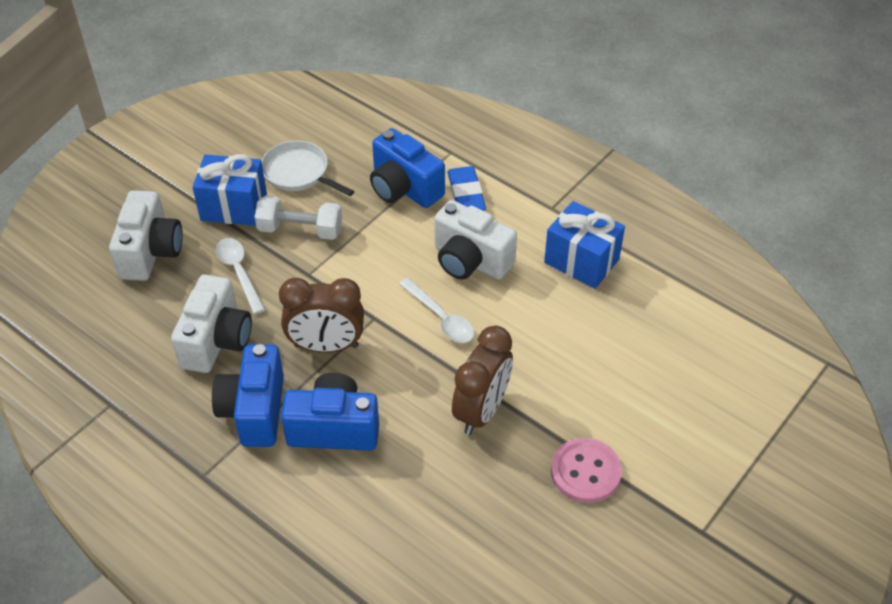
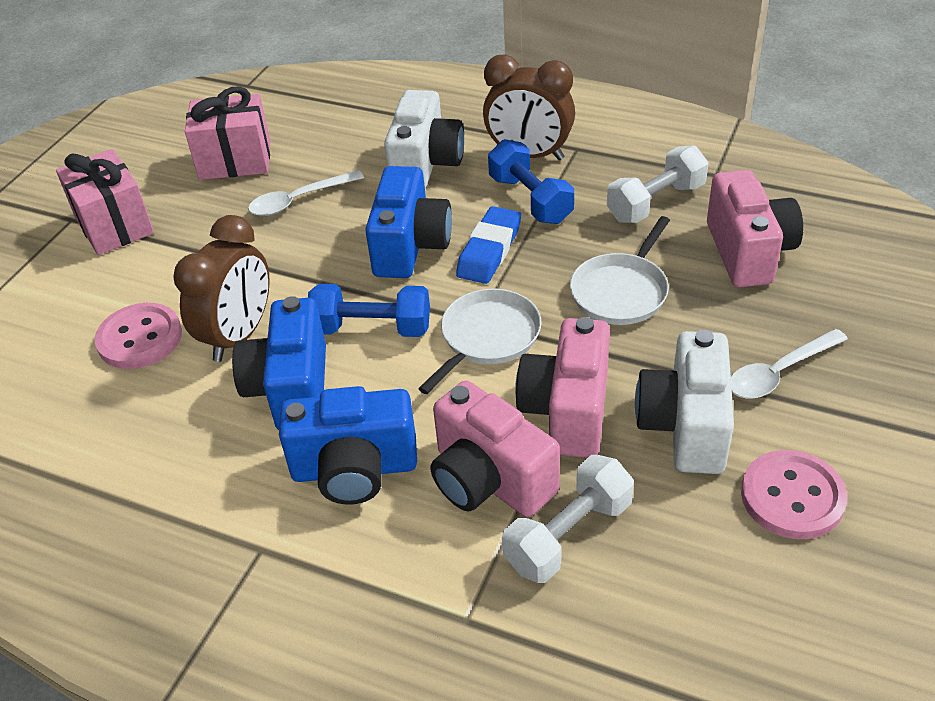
blue dumbbell: none = 0 -> [308,284,430,337] [488,139,574,224] = 2
blue gift: [192,154,267,226] [544,201,625,289] = 2 -> none = 0
pink button: [551,438,622,503] = 1 -> [95,303,182,369] [741,450,847,539] = 2
pink camera: none = 0 -> [430,381,560,517] [515,317,610,458] [707,170,803,287] = 3
pink gift: none = 0 -> [56,149,154,255] [185,87,271,180] = 2
white camera: [109,190,183,281] [171,274,252,373] [434,200,517,280] = 3 -> [384,90,464,188] [635,330,734,474] = 2
white dumbbell: [255,195,342,240] = 1 -> [502,455,634,583] [607,145,709,223] = 2
white pan: [262,140,354,196] = 1 -> [418,288,542,394] [570,216,670,325] = 2

